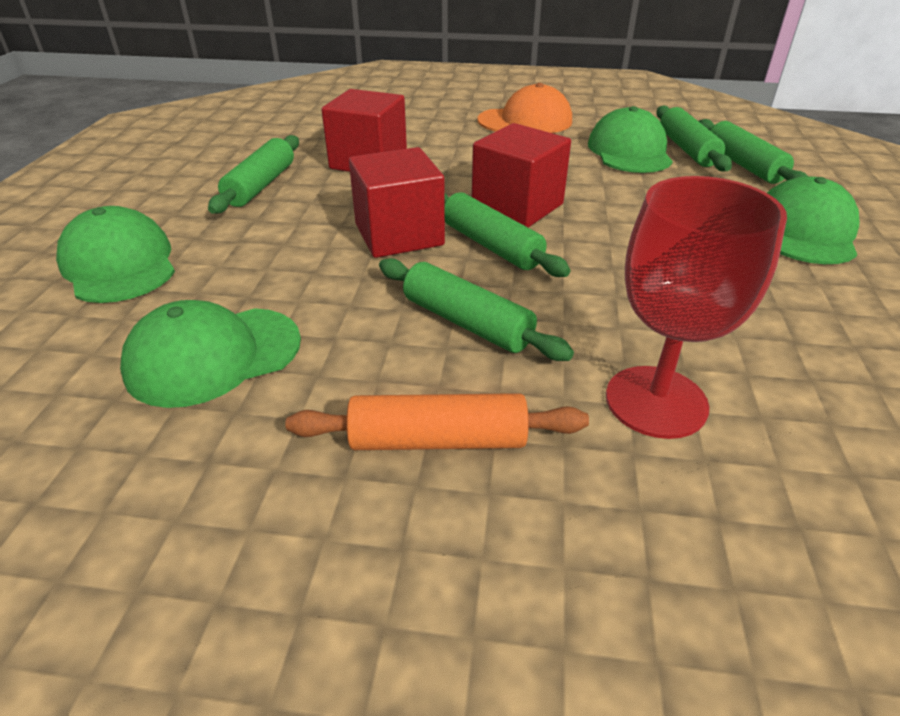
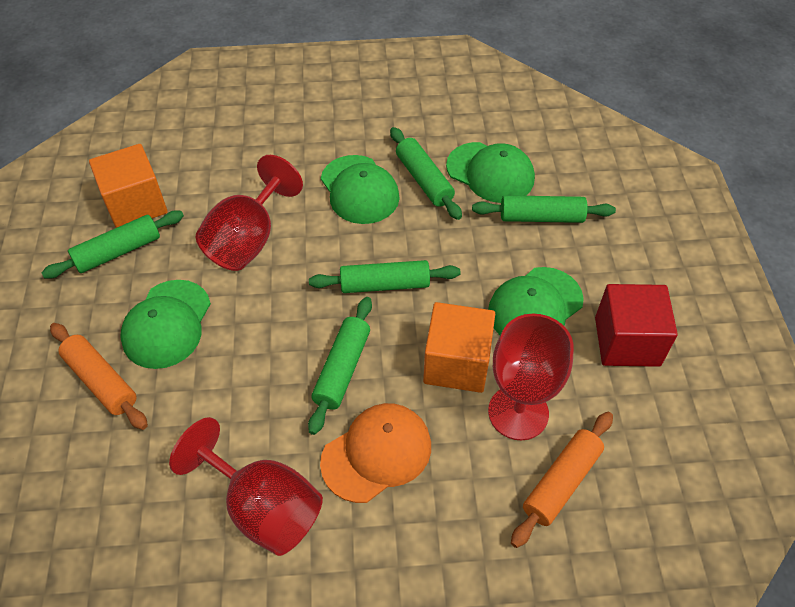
orange cube: none = 0 -> [89,144,168,228] [423,302,495,393] = 2
orange rolling pin: [285,393,589,450] = 1 -> [50,323,148,430] [511,412,613,548] = 2
red cube: [321,89,407,172] [349,147,445,258] [472,123,571,227] = 3 -> [595,284,678,367] = 1
red goblet: [606,176,787,439] = 1 -> [169,417,323,556] [196,155,303,271] [488,314,574,440] = 3

